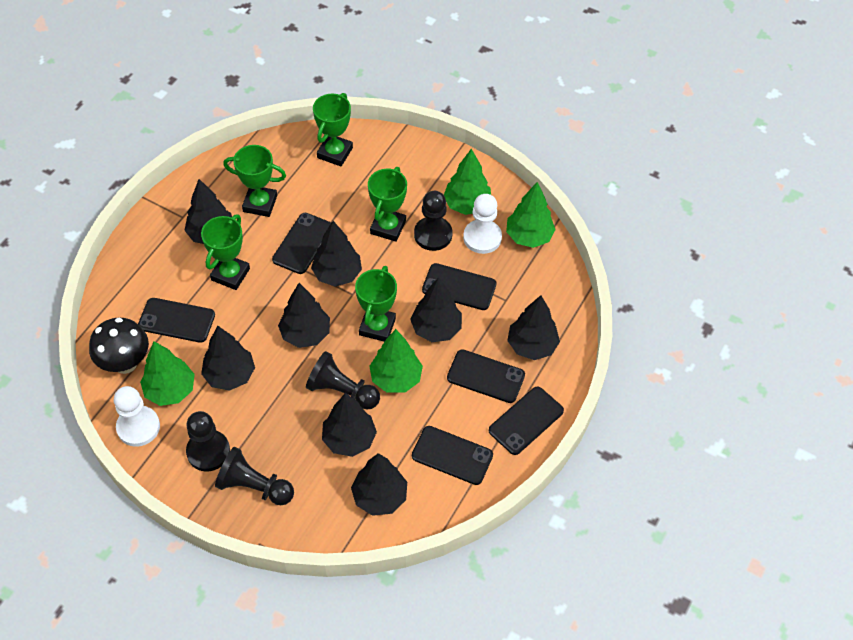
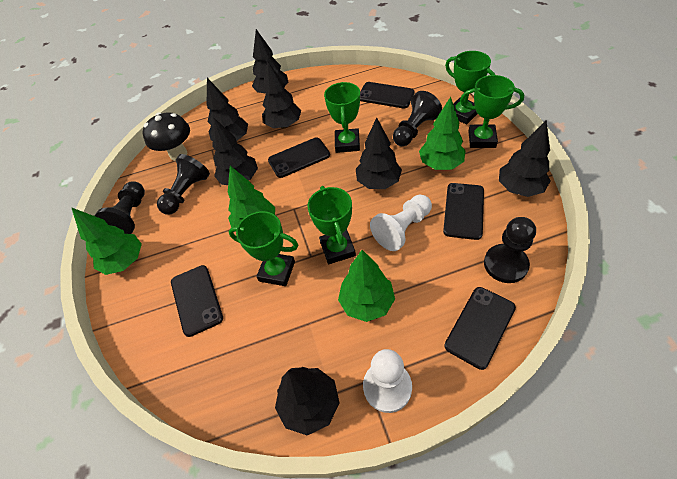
black phone: [138,298,215,343] [272,213,331,274] [412,426,493,485] [422,263,497,310] [447,349,525,403] [489,386,564,455] = 6 -> [171,265,223,337] [268,137,330,178] [360,82,414,108] [443,183,484,240] [444,287,516,370] = 5
black tree: [184,179,232,244] [201,326,255,391] [278,283,330,348] [311,221,362,286] [322,393,377,457] [351,453,407,516] [410,277,462,342] [507,295,560,360] = 8 -> [207,78,248,141] [212,117,258,185] [252,29,288,94] [262,61,301,128] [275,367,339,435] [356,118,402,189] [499,120,550,197] = 7

